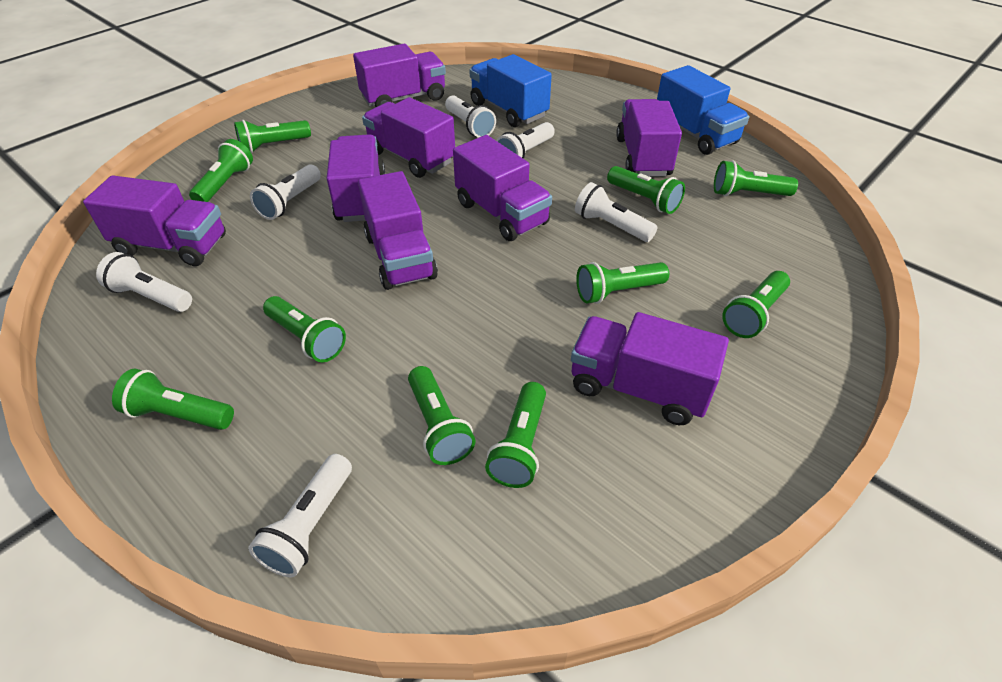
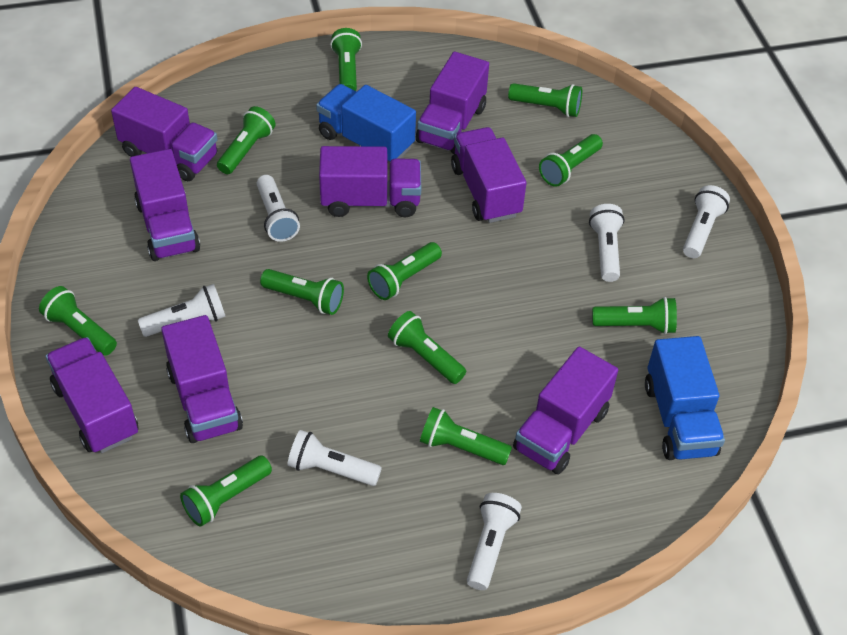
green flashlight: [112,369,234,430] [189,139,253,202] [234,120,311,153] [263,296,346,362] [408,366,475,465] [485,382,546,488] [576,262,669,304] [607,166,685,214] [714,161,798,196] [722,271,790,338] = 10 -> [39,286,117,356] [180,456,272,527] [217,106,276,174] [260,269,344,315] [330,28,362,91] [367,242,442,300] [388,311,466,384] [420,407,512,465] [508,83,582,117] [539,134,603,187] [592,297,677,334] = 11

